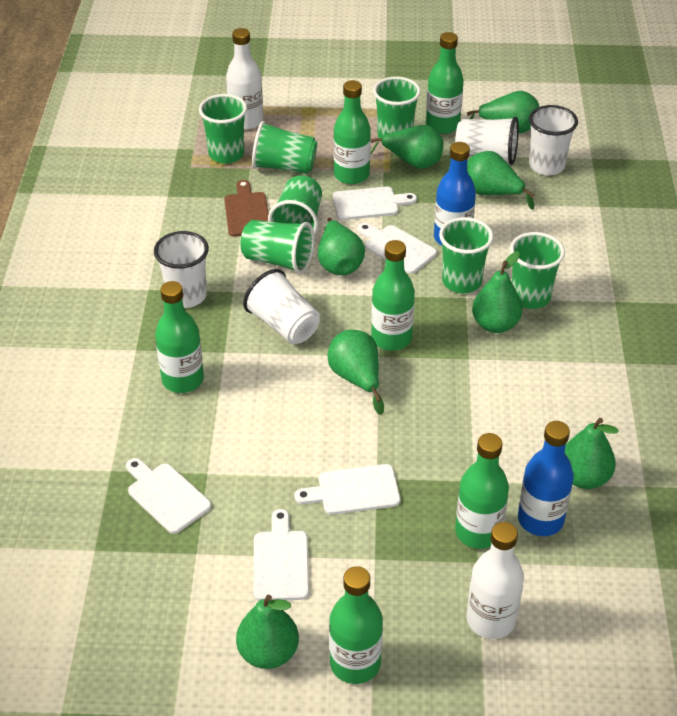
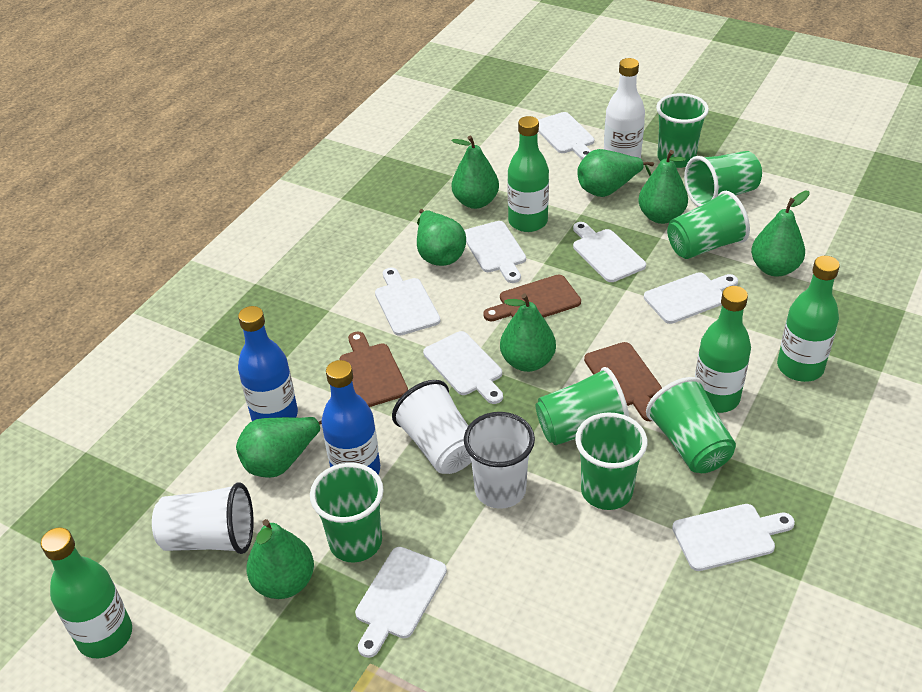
brown cutting board: [224,180,269,237] = 1 -> [340,331,408,407] [483,274,581,321] [584,342,662,422] = 3
green bottle: [155,281,204,393] [329,566,383,684] [333,80,371,184] [371,240,415,351] [426,32,464,134] [455,433,509,549] = 6 -> [41,527,132,658] [507,116,549,232] [695,286,751,413] [777,256,840,382] = 4
white bottle: [226,28,263,130] [467,522,524,639] = 2 -> [604,58,645,158] = 1
white cup: [154,231,209,308] [243,269,320,344] [455,116,519,165] [529,105,578,175] = 4 -> [152,482,254,554] [392,380,471,474] [464,412,535,509] = 3
white cutting board: [126,458,211,534] [254,509,309,601] [295,464,401,515] [333,186,417,220] [358,223,437,274] = 5 -> [355,547,447,658] [375,268,440,336] [423,331,503,404] [464,221,526,283] [538,112,594,160] [573,222,646,282] [644,272,738,324] [672,504,795,571] = 8

